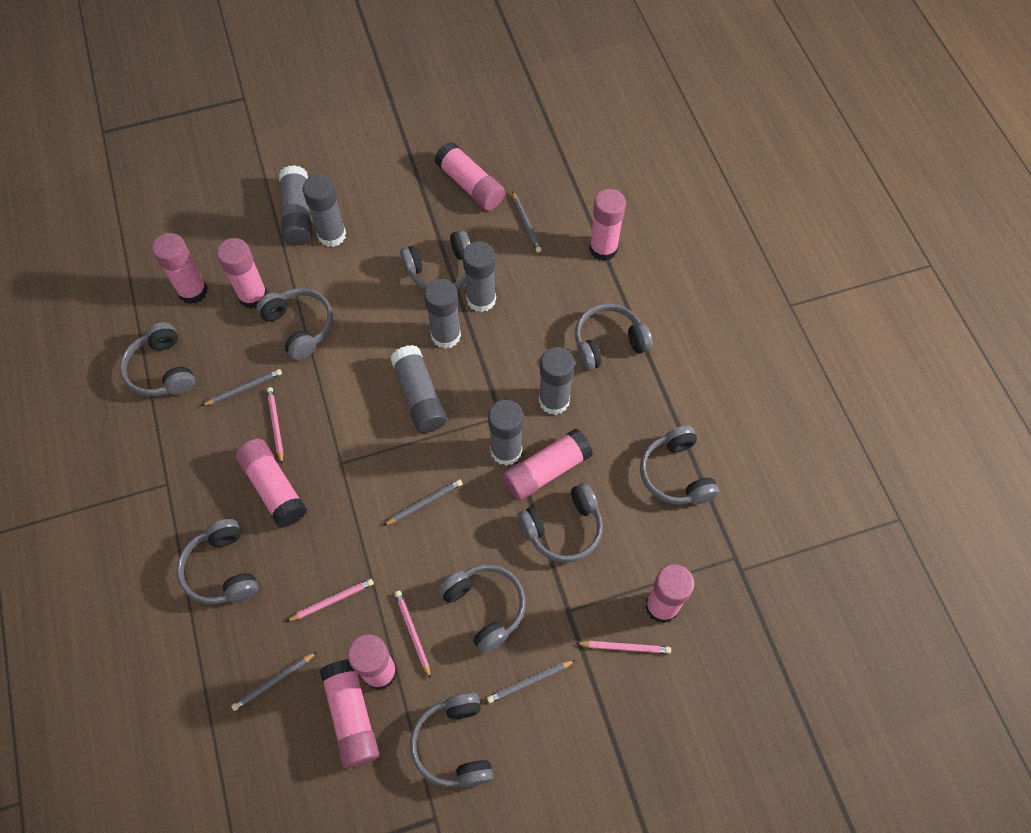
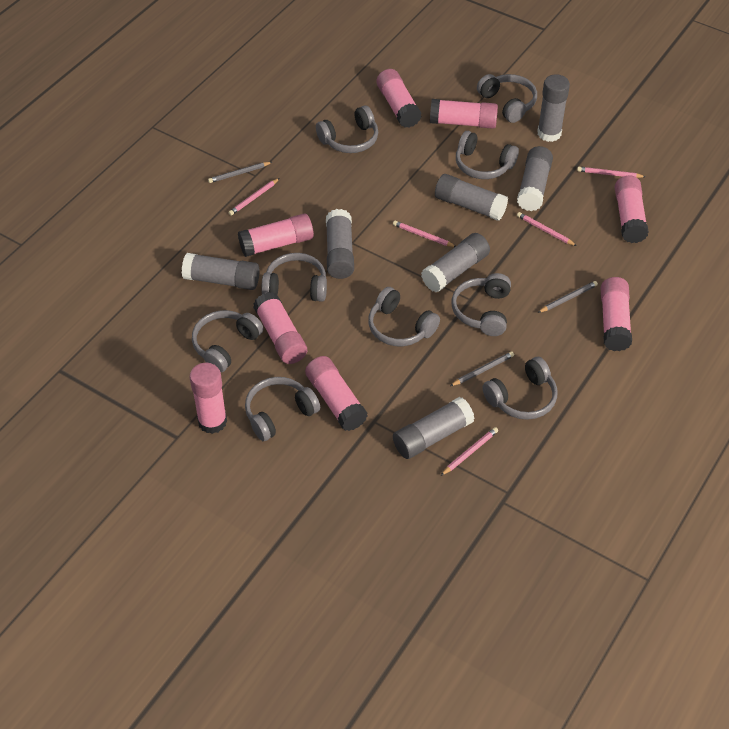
grey pencil: [201,369,282,406] [231,652,317,711] [384,479,463,525] [487,660,576,703] [512,191,542,253] = 5 -> [208,162,272,183] [450,352,514,386] [538,281,598,313] = 3
pink glue stick: [152,233,208,304] [217,238,268,309] [235,439,307,527] [320,659,379,768] [348,634,397,690] [435,142,505,211] [502,429,593,501] [589,189,626,261] [645,564,694,623] = 9 -> [190,363,227,434] [238,213,314,257] [253,292,307,364] [305,356,368,431] [376,69,422,128] [430,99,498,129] [600,277,632,351] [615,176,649,243] = 8
pink pencil: [267,387,283,464] [286,579,374,622] [395,591,431,679] [576,641,671,654] = 4 -> [228,178,280,215] [393,221,456,247] [441,427,498,476] [517,212,577,246] [577,167,646,178] = 5

